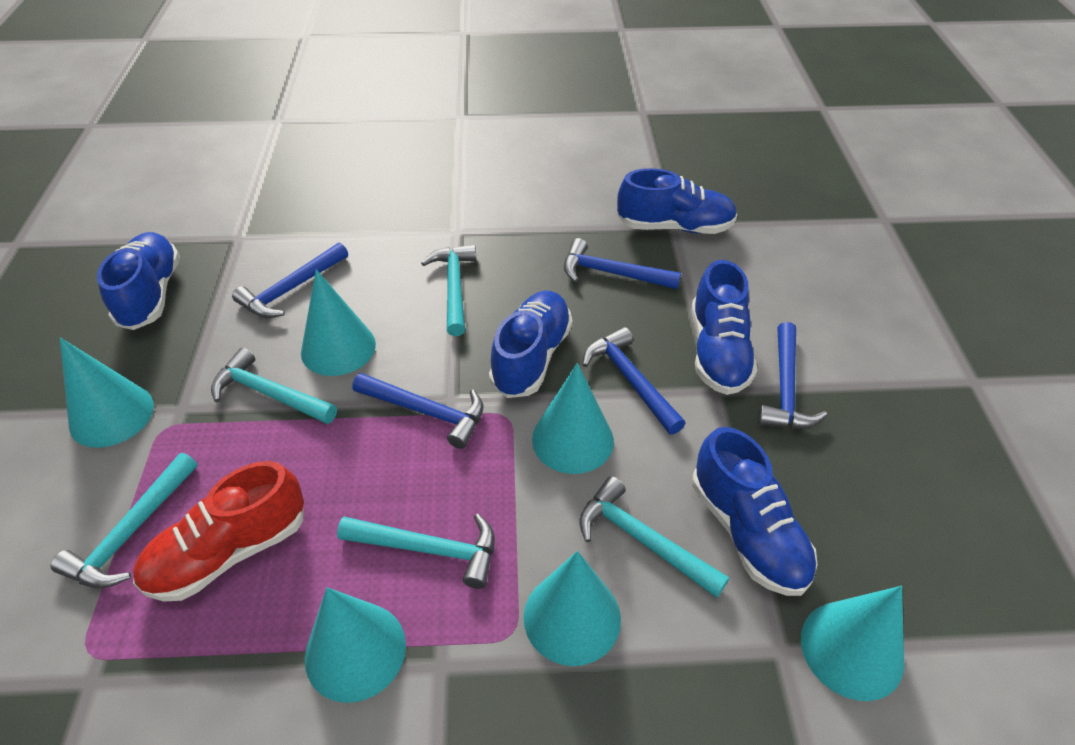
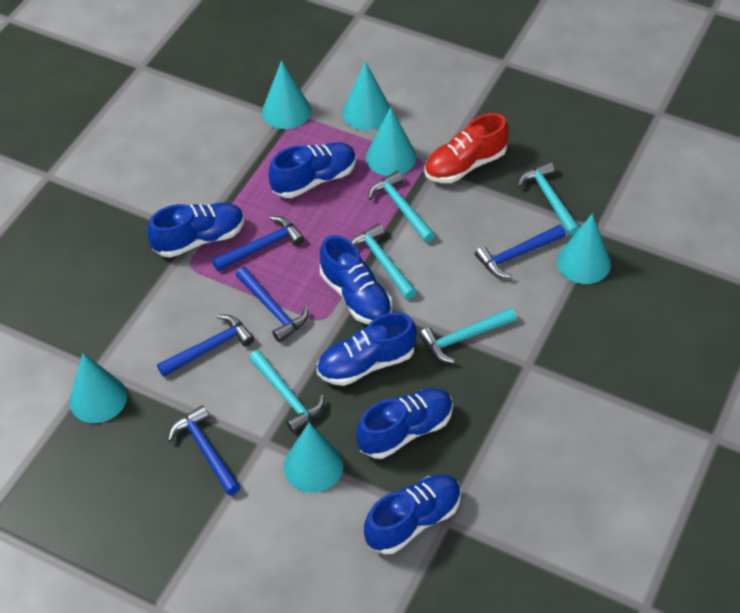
blue shoe: [97,232,180,330] [489,291,572,398] [617,168,737,234] [692,260,757,395] [692,427,817,596] = 5 -> [147,203,244,258] [268,142,356,198] [317,312,417,386] [320,235,392,324] [356,388,453,459] [364,474,461,554] = 6

